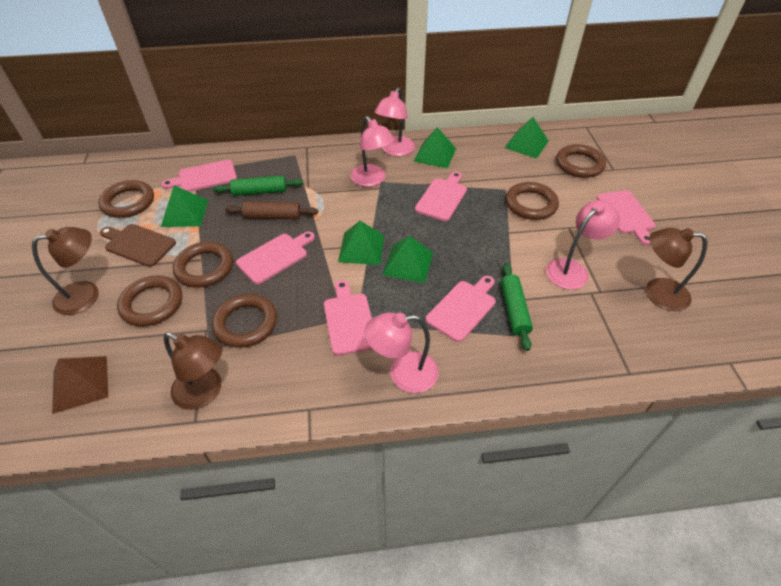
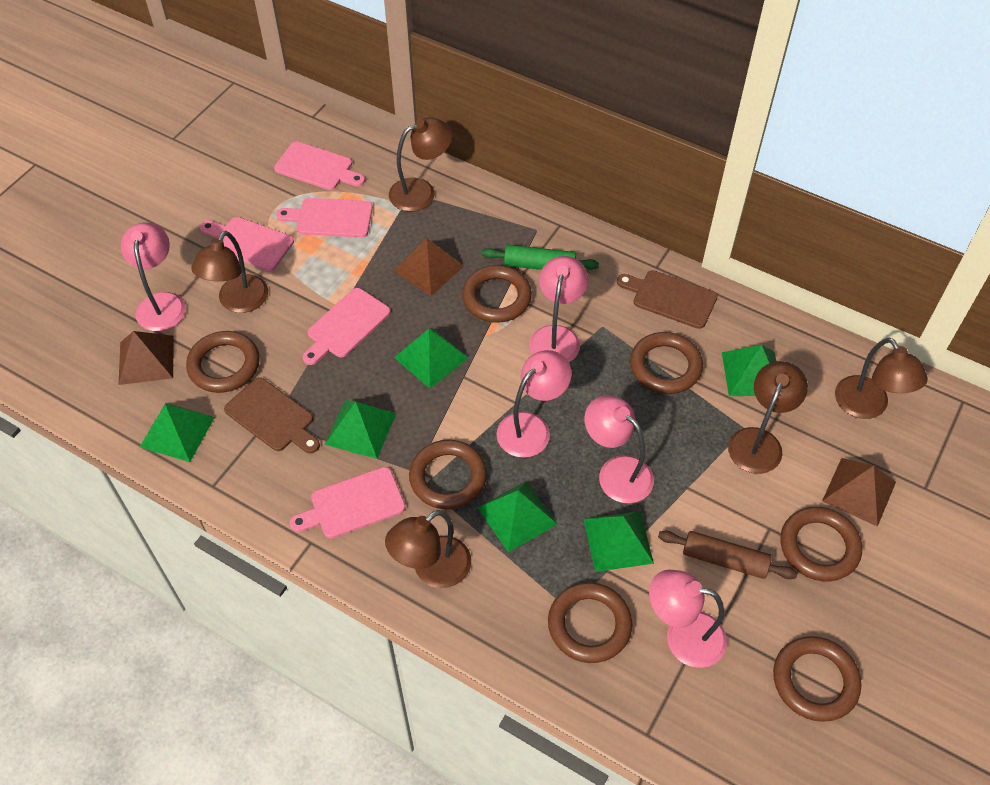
brown cutting board: [100,224,176,267] = 1 -> [224,377,320,453] [617,270,718,329] = 2
brown lamp: [32,227,99,315] [164,332,222,410] [646,228,707,311] = 3 -> [191,231,268,313] [385,510,471,588] [389,118,453,212] [728,361,808,474] [835,338,928,419] = 5
brown pyramid: [52,356,108,414] = 1 -> [119,331,174,385] [394,238,464,296] [822,458,896,527] = 3
brown ring: [98,180,154,218] [117,275,182,327] [173,242,233,288] [212,294,277,348] [506,182,559,220] [556,144,606,178] = 6 -> [186,331,260,393] [409,440,487,510] [462,265,532,323] [548,582,632,663] [630,332,703,394] [773,636,861,722] [780,507,862,581] = 7
green pyramid: [161,185,208,227] [338,221,384,265] [382,236,433,283] [413,127,456,169] [504,117,549,158] = 5 -> [140,403,215,462] [325,400,396,459] [394,328,468,389] [477,481,557,552] [584,511,654,572] [722,345,776,396] = 6
green rolling pin: [213,176,303,196] [501,263,533,351] = 2 -> [482,245,599,270] = 1
pink cutting board: [161,160,237,192] [236,231,315,284] [324,280,372,355] [415,172,467,221] [426,276,496,342] [597,190,656,245] = 6 -> [200,217,294,271] [274,141,365,190] [276,198,373,238] [290,467,405,538] [302,288,390,365] = 5
pink lamp: [351,116,395,187] [364,312,439,393] [375,88,415,156] [546,200,620,290] = 4 -> [121,222,186,331] [496,350,572,458] [529,256,588,362] [585,395,654,503] [649,570,727,668] = 5

